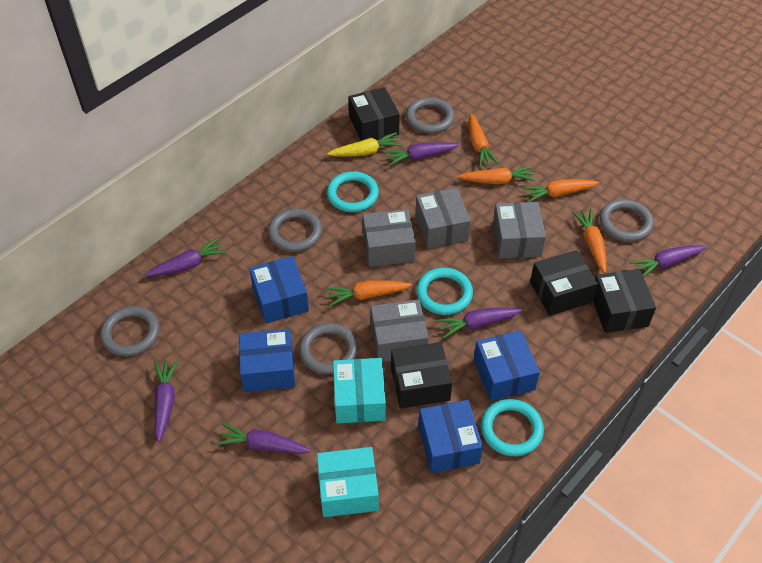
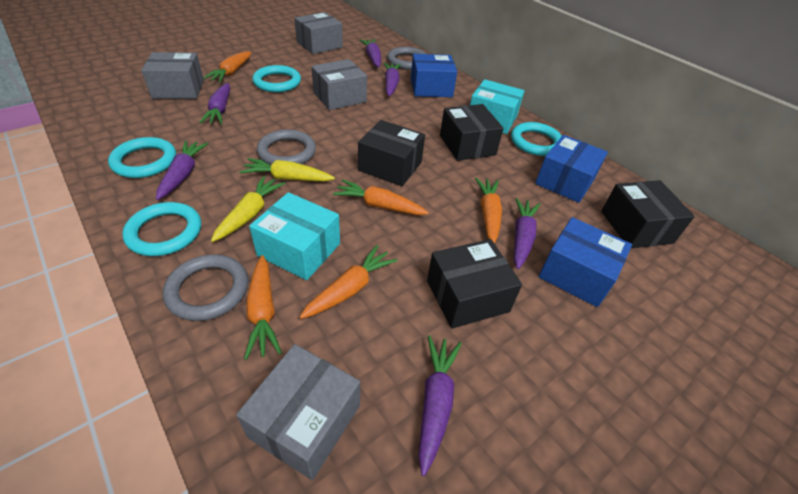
blue box: [239,329,295,392] [249,256,309,324] [418,400,483,473] [474,330,540,401] = 4 -> [411,54,457,97] [535,135,608,203] [538,217,632,307] = 3
grey ring: [100,306,160,356] [268,208,322,252] [299,323,358,375] [406,97,454,134] [600,199,654,242] = 5 -> [163,254,248,321] [257,129,316,165] [387,47,426,70] = 3
turquoise ring: [327,171,379,212] [416,268,473,315] [481,399,544,456] = 3 -> [108,137,176,178] [122,202,201,256] [252,65,301,92] [511,122,562,156] = 4
yellow carrot: [327,132,402,157] = 1 -> [211,176,285,242] [239,158,335,181] = 2

